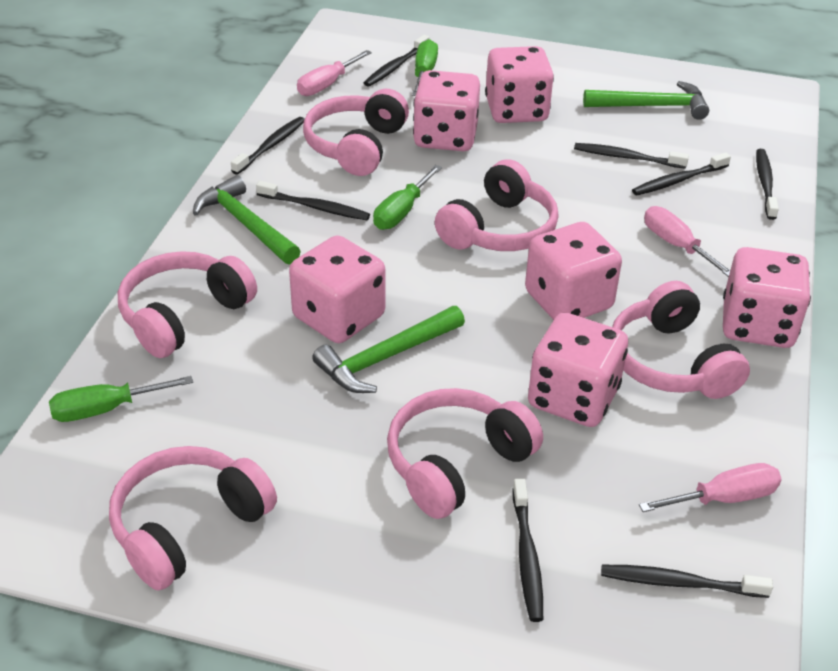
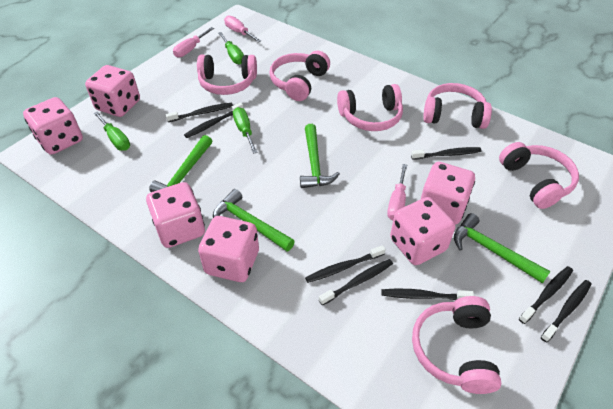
green hammer: [193,175,301,264] [312,306,465,393] [583,81,709,120] = 3 -> [149,135,212,192] [213,189,295,251] [300,124,340,188] [454,213,551,284] = 4

